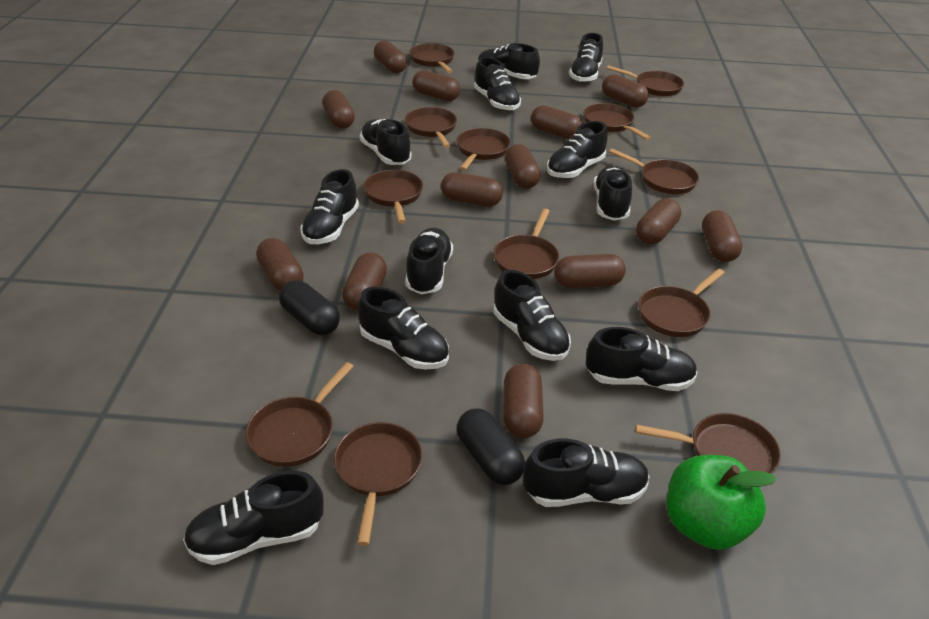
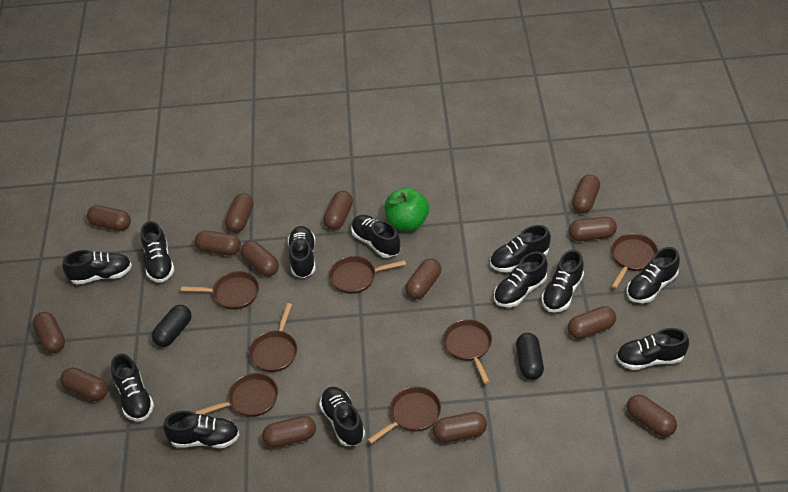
black shoe: [183,471,323,565] [300,169,359,244] [358,287,449,370] [360,119,411,165] [405,228,453,294] [474,57,521,111] [478,43,540,79] [493,270,571,361] [523,439,650,507] [547,121,608,178] [569,33,603,83] [586,327,698,391] [593,166,632,221] = 13 -> [62,250,132,285] [111,354,154,422] [141,221,175,283] [163,411,239,448] [288,226,315,278] [319,387,365,446] [351,215,400,258] [490,225,551,273] [494,251,548,307] [541,249,584,312] [616,328,689,370] [627,247,680,303] = 12
brown capsule: [256,238,304,291] [323,90,355,128] [342,253,387,311] [374,40,407,73] [412,70,460,101] [441,172,503,207] [504,364,544,438] [505,144,541,188] [531,105,583,139] [554,254,626,288] [602,74,649,108] [636,198,681,244] [702,210,742,262] = 13 -> [33,312,65,353] [60,367,108,401] [87,205,131,231] [195,231,241,256] [225,193,254,233] [241,241,279,276] [262,416,316,448] [323,191,353,230] [405,258,441,299] [433,412,487,443] [568,306,616,339] [569,217,617,241] [572,174,600,213] [627,395,677,437] = 14
brown pan: [246,362,354,467] [334,422,422,546] [364,170,423,223] [405,107,457,148] [409,43,455,73] [456,128,511,171] [493,209,559,279] [583,103,651,140] [607,66,684,96] [609,149,699,194] [635,413,781,474] [638,268,725,337] = 12 -> [181,271,259,310] [195,373,278,417] [249,303,297,372] [329,256,406,294] [368,387,441,444] [443,319,492,384] [611,233,658,289] = 7

